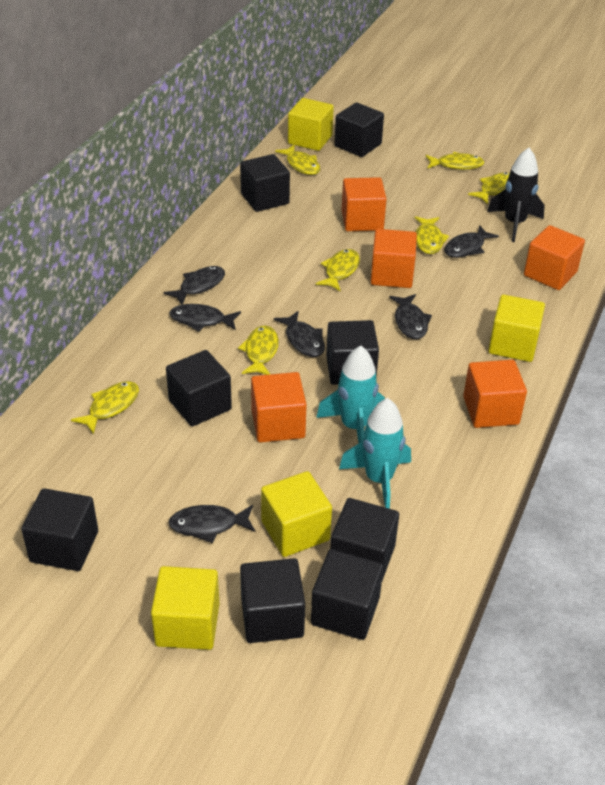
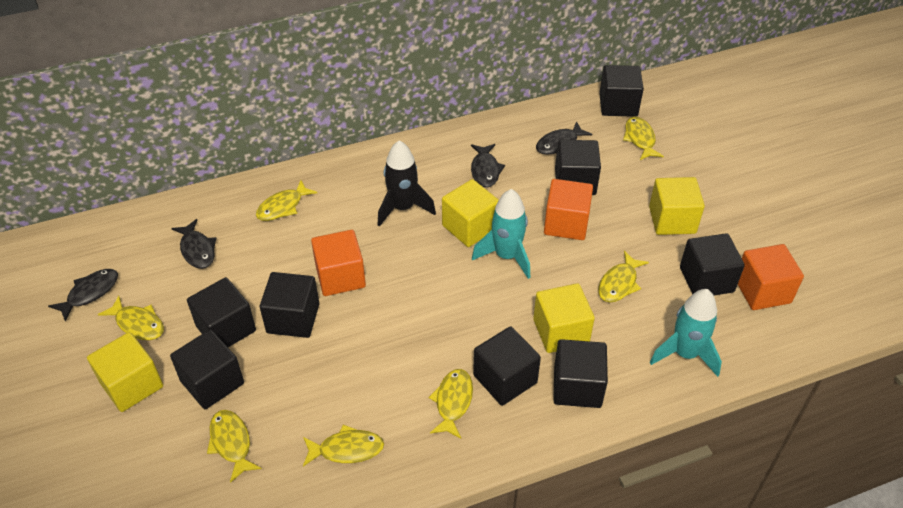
black fish: [164,266,225,305] [168,505,255,543] [170,304,241,332] [274,311,325,357] [389,294,432,339] [444,225,499,258] = 6 -> [48,269,118,322] [171,219,216,269] [471,144,505,188] [536,121,592,154] = 4
orange cube: [251,372,307,443] [341,177,387,231] [371,229,417,288] [463,360,527,428] [524,225,585,290] = 5 -> [311,230,366,296] [544,179,593,240] [738,244,804,310] = 3

